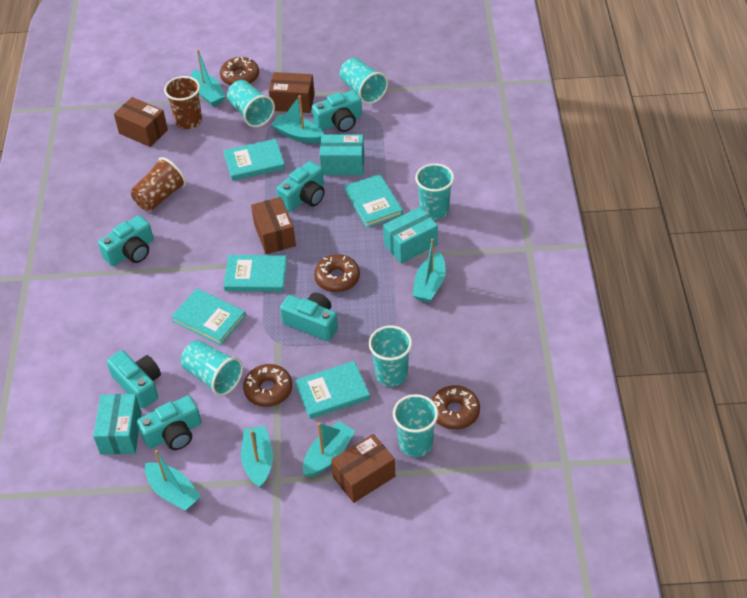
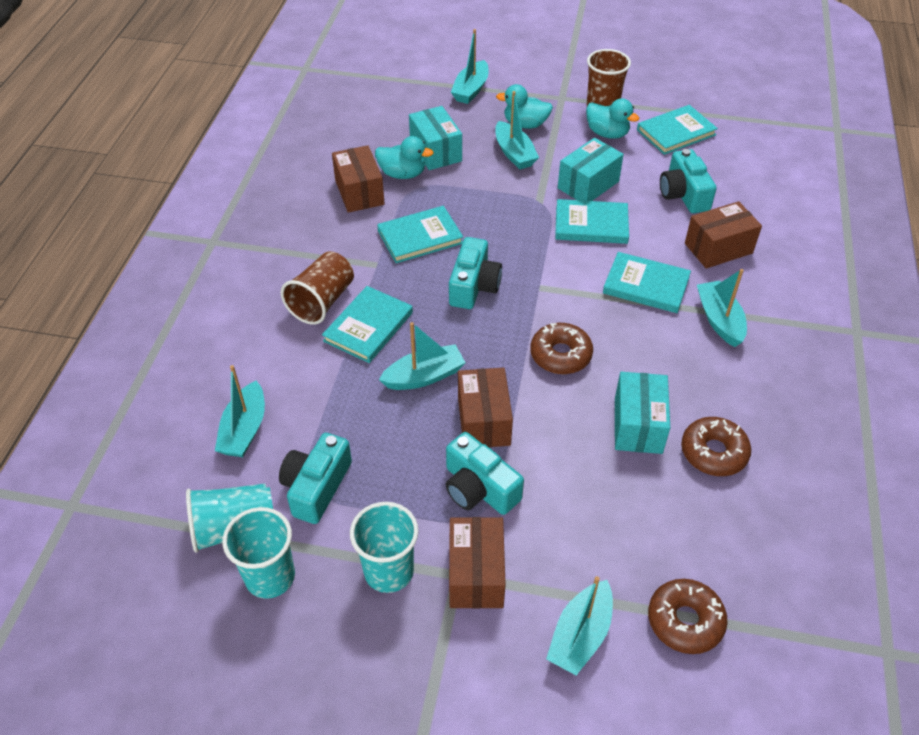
brown donut: [220,57,259,86] [243,364,292,407] [314,254,360,292] [431,385,480,430] = 4 -> [530,323,593,374] [648,579,728,654] [681,417,751,476] = 3
turquoise camera: [98,215,154,266] [107,350,161,408] [137,395,201,450] [277,161,325,212] [280,293,338,341] [312,90,362,132] = 6 -> [279,433,352,524] [446,432,524,515] [449,237,502,309] [660,149,717,213] = 4
turquoise cup: [181,340,243,396] [227,80,275,127] [340,58,388,104] [369,326,412,386] [393,394,438,457] [415,163,454,220] = 6 -> [186,484,273,553] [222,507,295,599] [350,502,419,593] = 3
turquoise duck: none = 0 -> [375,136,433,179] [496,84,553,129] [586,98,639,139] = 3

